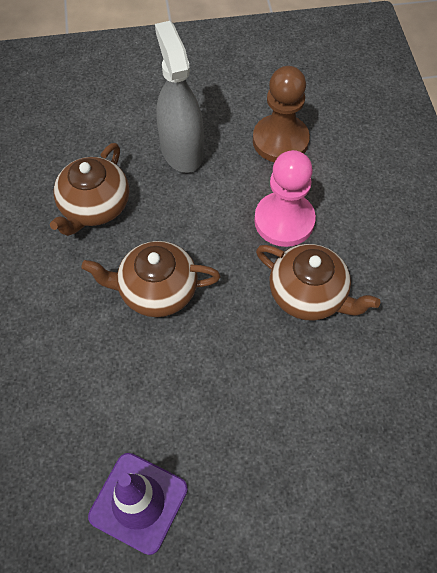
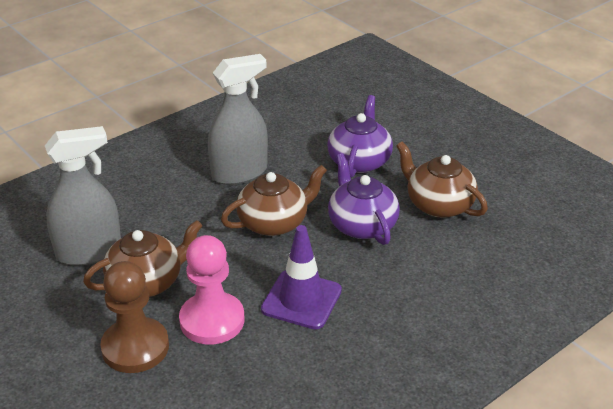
grey spray bottle: [155,21,204,173] = 1 -> [45,126,121,266] [208,54,268,185] = 2
purple teapot: none = 0 -> [327,95,393,178] [328,153,400,245] = 2

